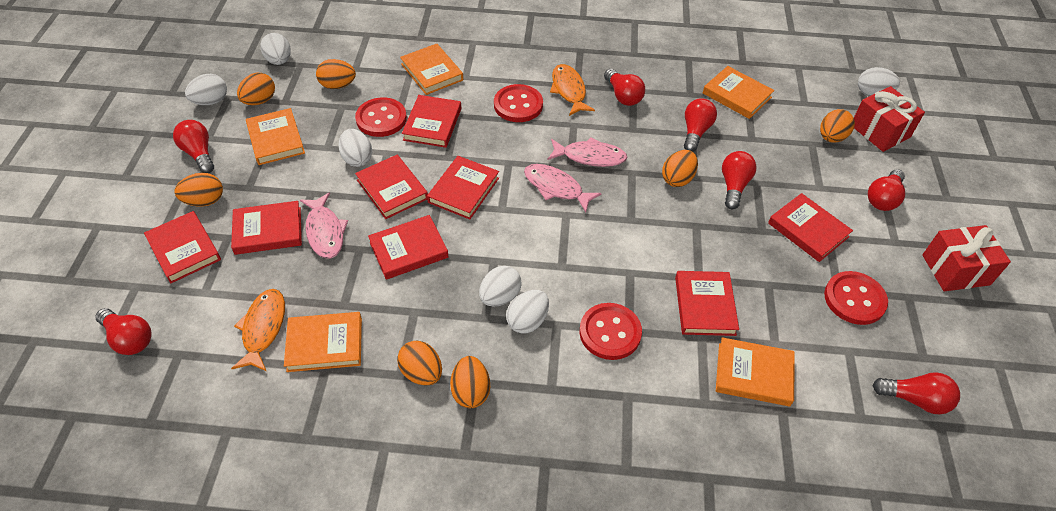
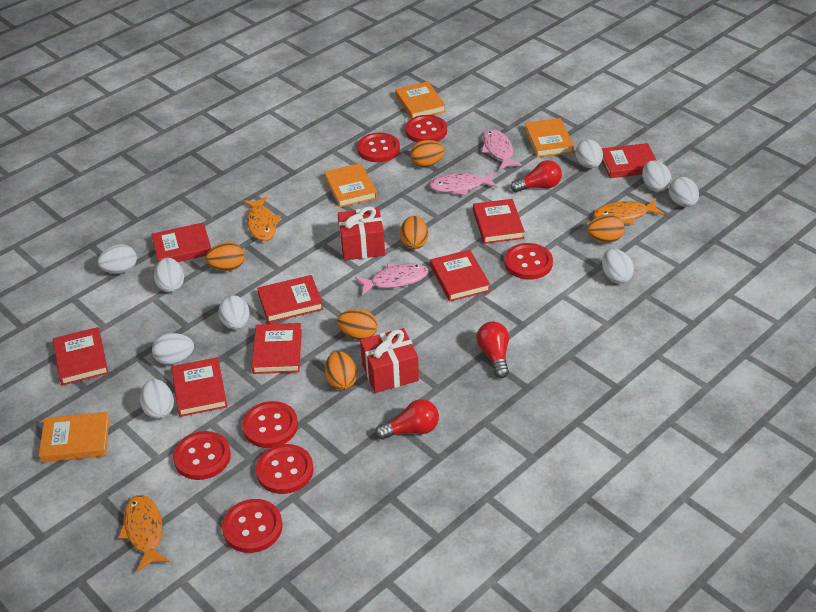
orange book: [246,108,305,165] [284,312,362,372] [400,43,463,95] [703,66,774,119] [716,337,795,407] = 5 -> [39,412,110,463] [324,163,377,208] [395,82,446,119] [524,118,574,157] = 4
orange egg: [175,173,223,207] [237,73,275,105] [316,59,356,89] [397,341,442,386] [450,356,490,408] [662,150,698,187] [820,109,855,143] = 7 -> [206,242,244,271] [325,351,357,390] [337,309,378,340] [400,216,428,249] [410,140,445,167] [587,214,625,243] = 6
orange fish: [231,289,285,371] [550,64,595,116] = 2 -> [118,495,170,572] [243,196,281,241] [593,198,664,225] = 3
red button: [355,98,407,137] [494,84,543,122] [579,303,642,360] [824,271,888,325] = 4 -> [173,431,231,480] [222,499,283,553] [242,401,298,448] [256,444,314,494] [357,133,400,162] [405,115,447,143] [505,243,553,280] = 7
red light bulb: [96,308,152,355] [173,120,214,173] [604,69,645,106] [684,98,717,152] [722,151,757,209] [868,169,905,211] [872,372,960,415] = 7 -> [375,399,439,440] [476,321,509,378] [510,160,562,192] = 3
white egg: [185,74,227,105] [260,33,291,65] [339,129,372,167] [479,266,522,306] [506,290,549,333] [858,67,900,96] = 6 -> [98,244,137,274] [140,379,174,419] [152,333,194,365] [154,258,184,292] [218,295,249,330] [575,139,603,168] [602,249,634,283] [642,160,671,192] [669,177,699,207] = 9

